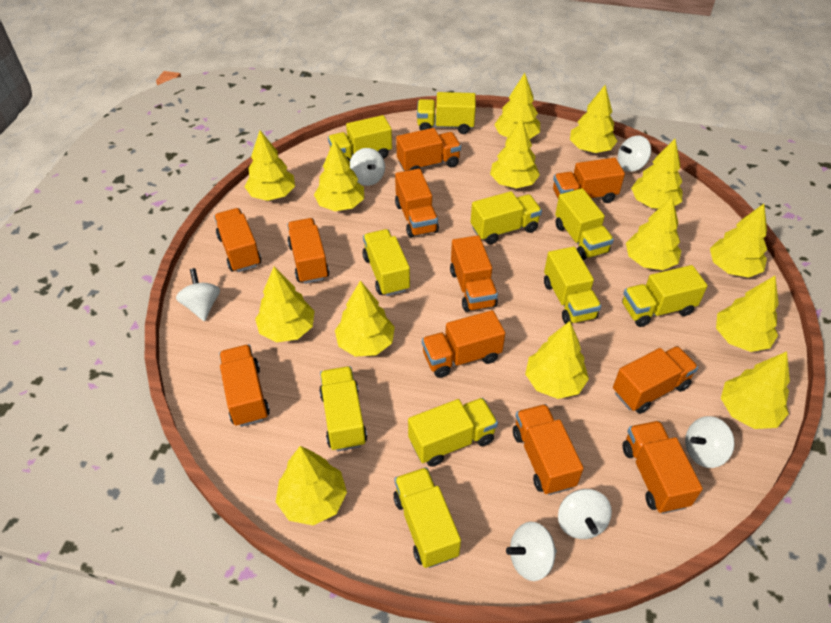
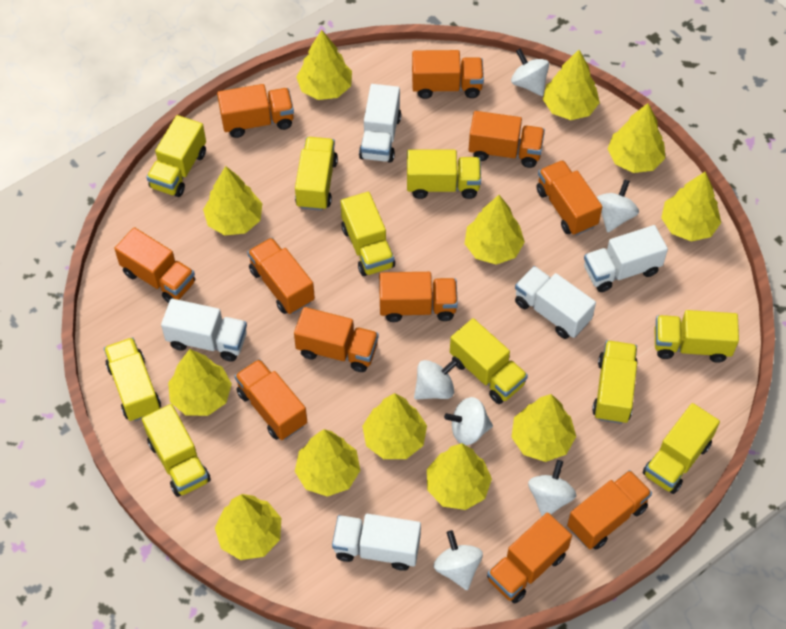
white truck: none = 0 -> [161,299,247,362] [332,514,421,571] [359,84,401,163] [515,266,596,339] [584,225,668,292] = 5
yellow tree: [245,131,295,201] [255,267,315,342] [276,446,347,525] [314,140,364,211] [335,280,395,357] [490,118,540,189] [494,73,540,139] [525,321,589,399] [570,85,617,153] [626,197,681,270] [631,139,683,209] [710,204,767,278] [716,276,779,352] [721,351,790,429] = 14 -> [168,349,232,416] [203,166,262,235] [215,494,281,560] [295,429,360,497] [296,30,352,100] [362,393,427,459] [427,443,492,510] [465,195,525,265] [511,394,576,462] [543,50,600,120] [608,103,665,173] [661,172,721,242] = 12

